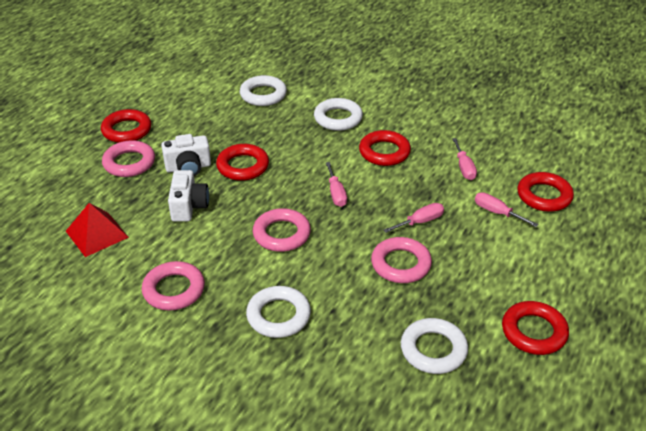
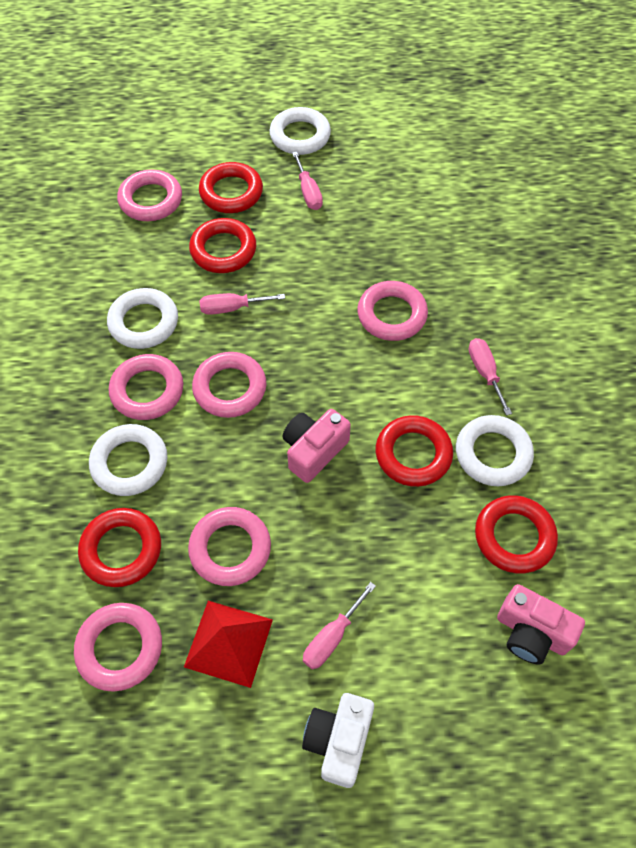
pink camera: none = 0 -> [283,409,351,483] [497,584,585,665] = 2
pink ring: [102,140,155,177] [142,261,205,311] [253,208,311,252] [371,237,432,283] = 4 -> [74,603,162,692] [109,354,183,420] [117,169,182,221] [188,507,271,586] [192,352,267,418] [357,281,428,341] = 6
white camera: [161,134,211,176] [168,170,209,222] = 2 -> [302,693,374,788] = 1

